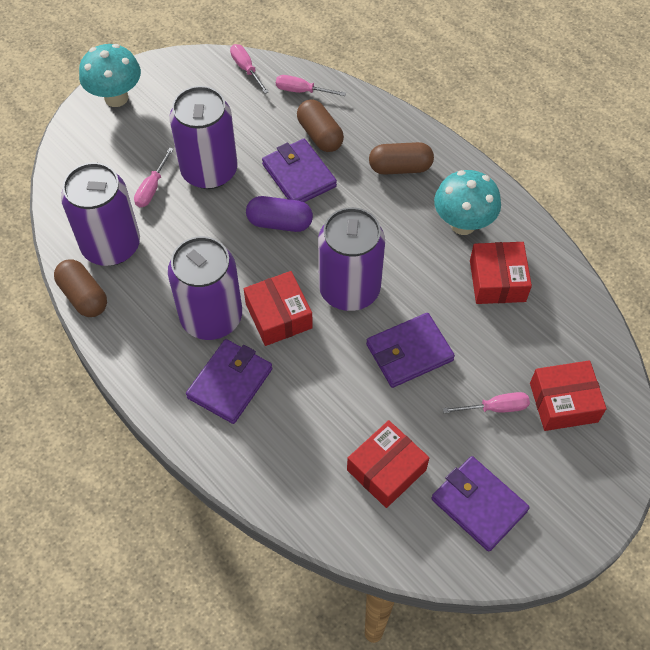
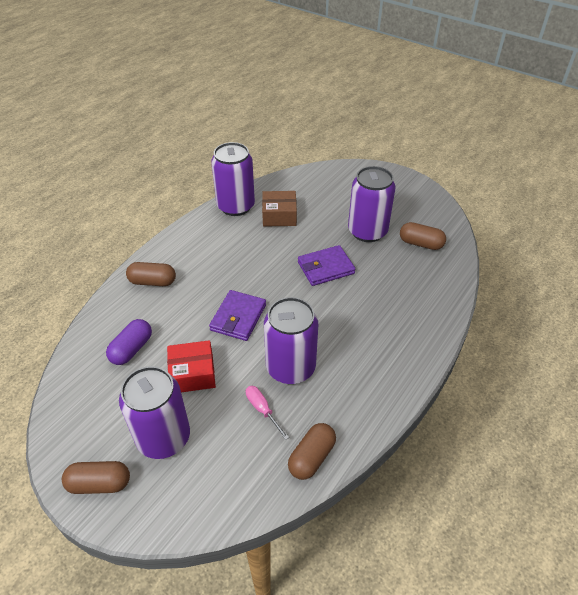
brown box: none = 0 -> [262,191,297,226] = 1
brown capsule: [54,259,107,317] [297,99,344,152] [369,142,434,175] = 3 -> [62,461,130,494] [126,262,176,286] [288,423,336,480] [400,222,446,250] = 4
pink screwdriver: [134,147,174,207] [230,44,269,94] [276,75,346,96] [443,392,530,413] = 4 -> [246,386,289,440] = 1
purple wallet: [186,339,272,424] [262,139,337,202] [366,313,455,388] [431,456,530,552] = 4 -> [209,290,266,341] [298,245,355,286] = 2
red box: [244,271,313,346] [347,420,429,508] [470,242,532,304] [530,360,607,431] = 4 -> [167,340,216,392] = 1
turquoise mushroom: [79,44,141,107] [434,170,501,235] = 2 -> none = 0

